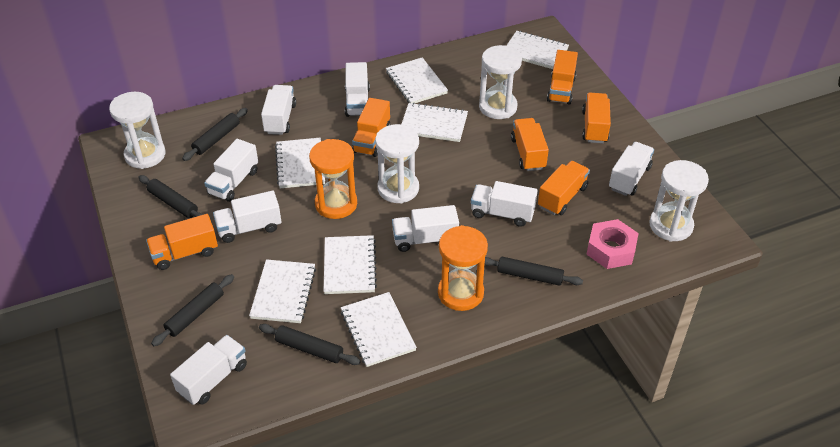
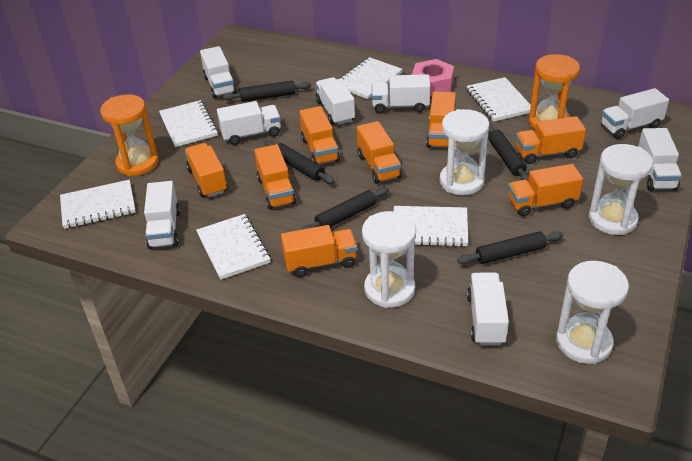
orange truck: [146,214,218,270] [352,98,390,157] [511,118,549,171] [538,161,590,215] [547,50,578,105] [582,93,611,143] = 6 -> [185,143,228,198] [254,144,296,209] [281,225,357,277] [299,106,340,164] [357,121,402,184] [426,91,456,148] [508,164,583,217] [516,116,586,164] = 8
white notebook: [249,259,316,323] [275,138,325,189] [324,235,377,294] [341,292,417,367] [386,57,448,104] [401,103,468,142] [506,31,569,69] = 7 -> [60,180,136,229] [159,100,218,147] [196,214,271,280] [339,57,402,99] [394,206,468,247] [467,77,531,122] = 6

